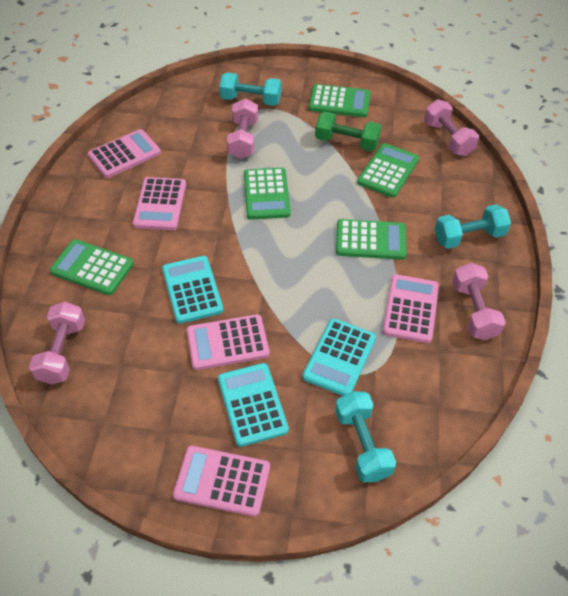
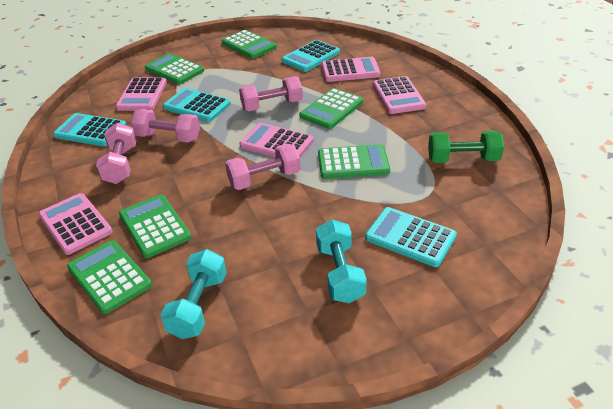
green calculator: [50,239,134,295] [244,168,291,220] [309,84,371,117] [336,219,407,260] [357,143,419,198] = 5 -> [67,241,152,314] [119,195,191,258] [145,53,204,85] [221,30,277,59] [299,88,363,129] [318,144,390,179] = 6
turquoise calculator: [162,256,224,324] [218,363,289,447] [302,318,376,396] = 3 -> [53,113,126,146] [163,88,231,122] [282,40,340,72] [365,207,457,267] = 4
turquoise dumbbell: [219,72,282,106] [335,391,396,482] [435,204,511,249] = 3 -> [161,249,227,339] [316,219,367,303] = 2

